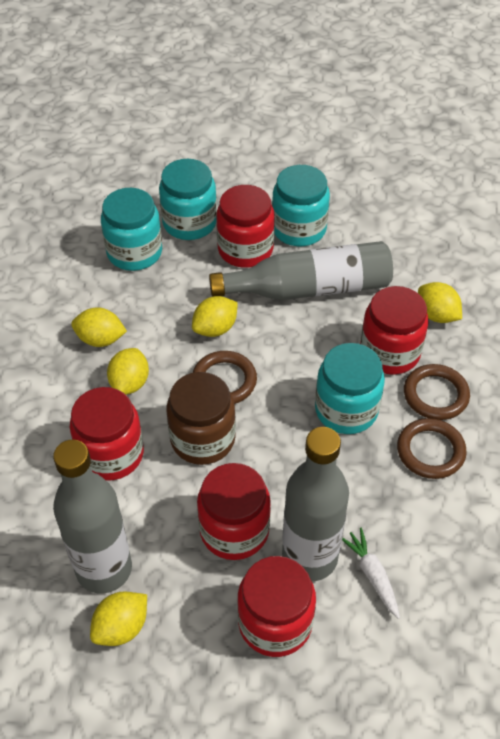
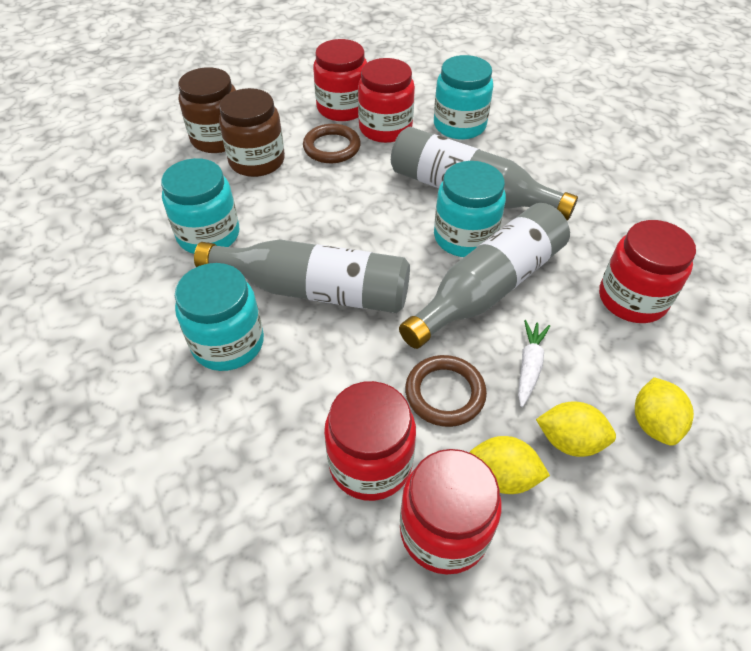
brown jar: [166,372,236,465] = 1 -> [178,67,236,153] [219,88,285,177] = 2
brown ring: [193,351,257,404] [397,418,467,479] [404,364,470,420] = 3 -> [303,124,361,163] [405,355,487,427] = 2
yellow lemon: [71,307,127,347] [90,591,147,646] [107,348,149,395] [192,296,238,337] [418,282,462,323] = 5 -> [469,436,550,494] [536,402,616,457] [635,377,694,446] = 3

